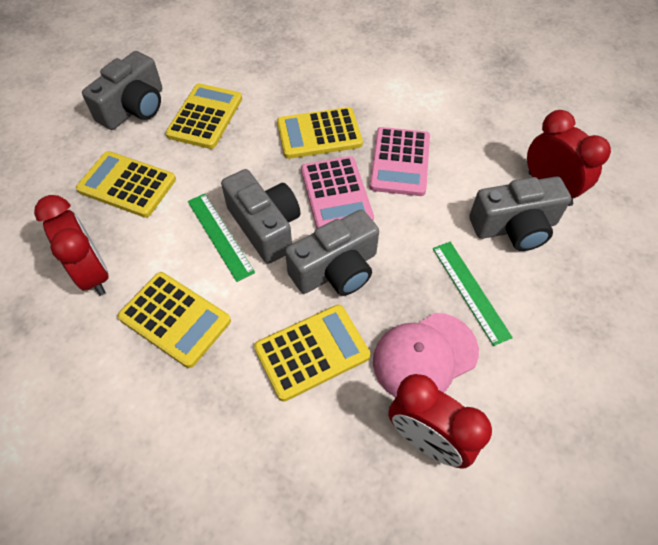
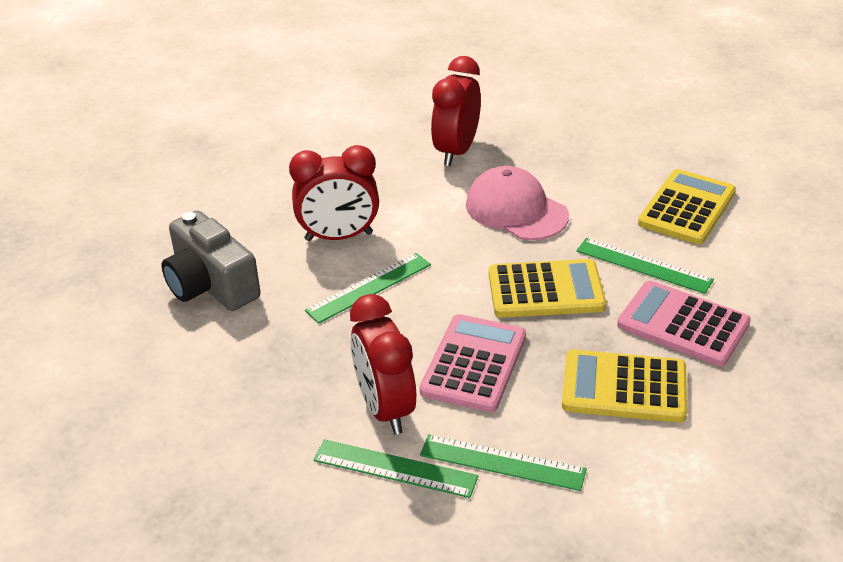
green ruler: [188,194,255,282] [433,242,513,346] = 2 -> [305,253,431,323] [314,439,478,498] [420,434,587,491] [576,238,714,294] = 4
grey camera: [82,51,162,130] [221,169,301,264] [285,210,379,296] [469,176,571,251] = 4 -> [161,210,261,311] = 1
yellow calculator: [76,151,176,218] [118,272,231,368] [166,83,242,149] [254,305,370,402] [277,107,363,159] = 5 -> [489,259,606,318] [562,350,687,423] [638,169,736,244] = 3

